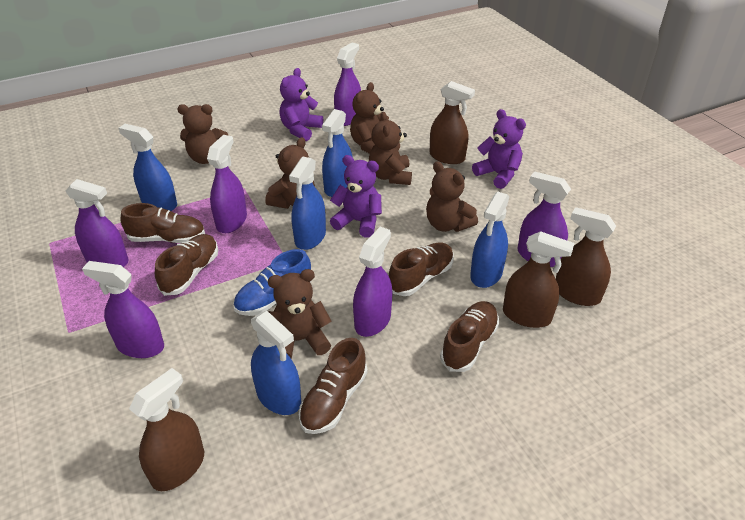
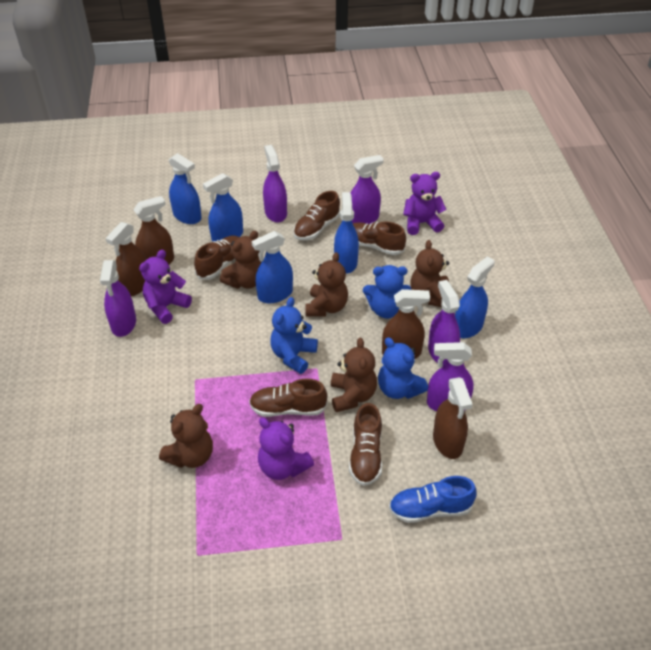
blue teddy bear: none = 0 -> [270,297,318,374] [363,265,411,319] [378,337,428,399] = 3
brown teddy bear: [177,104,228,164] [265,137,315,209] [268,269,331,358] [350,82,389,154] [369,112,412,185] [426,161,478,232] = 6 -> [159,404,213,468] [220,231,261,289] [305,252,348,317] [331,338,377,412] [410,240,449,307] = 5
purple spray bottle: [66,179,129,267] [82,261,164,358] [207,135,247,233] [334,43,361,126] [353,227,392,337] [518,171,571,267] = 6 -> [100,260,136,337] [263,145,287,222] [351,155,384,224] [427,342,474,412] [428,280,460,366] = 5

